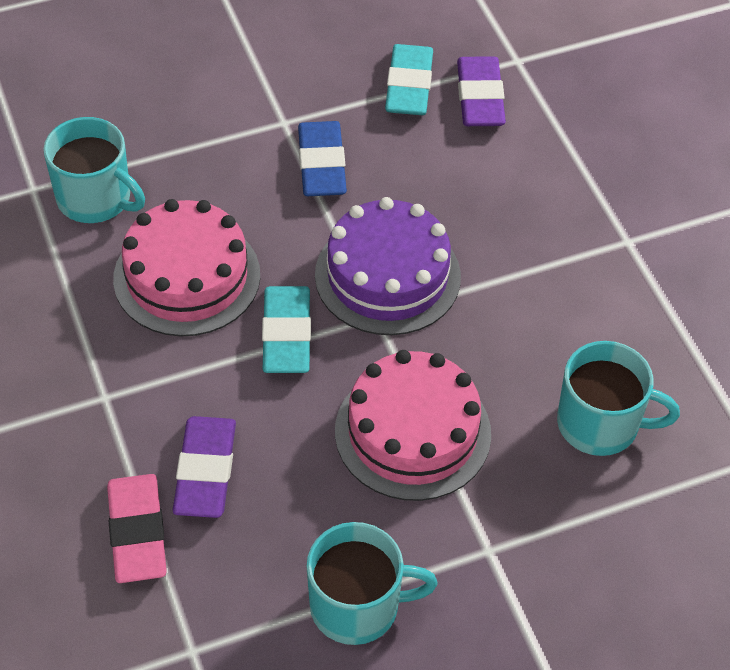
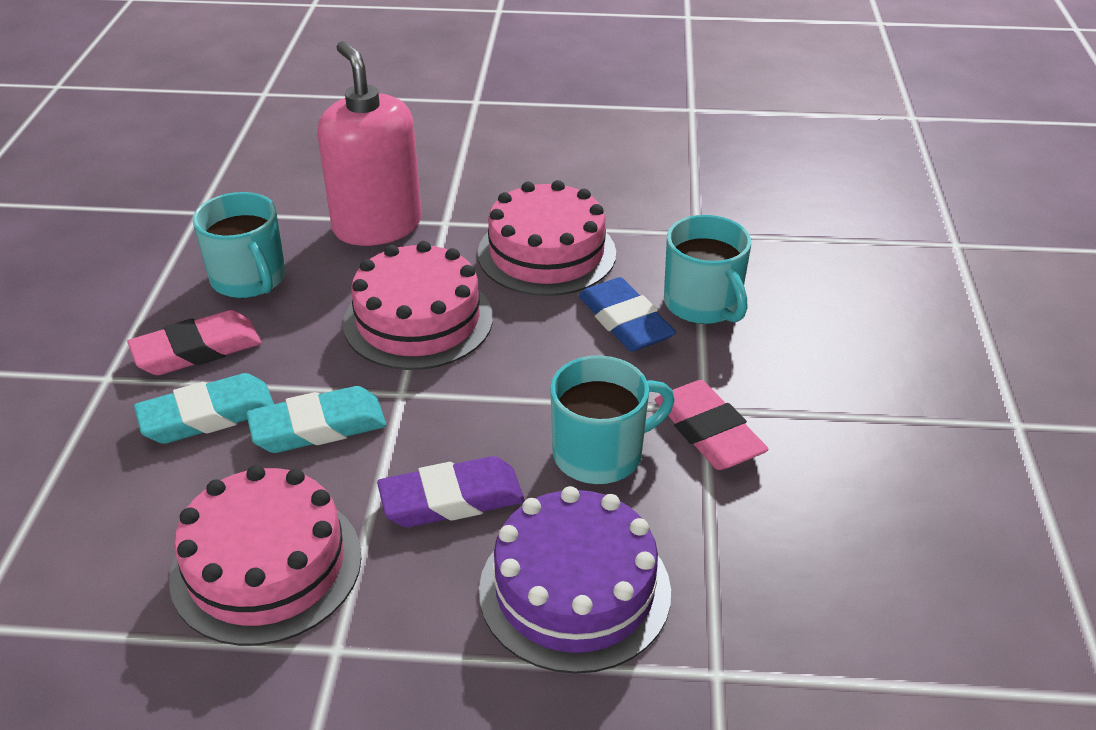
pink cake: [113,199,260,337] [335,350,491,501] = 2 -> [169,465,361,646] [343,241,493,370] [478,180,616,296] = 3
pink eraser: [107,474,167,583] = 1 -> [127,310,261,375] [655,380,768,470] = 2
pink soap dispenser: none = 0 -> [317,41,422,246] = 1
purple eraser: [173,416,236,518] [457,56,506,126] = 2 -> [377,456,525,528] = 1

